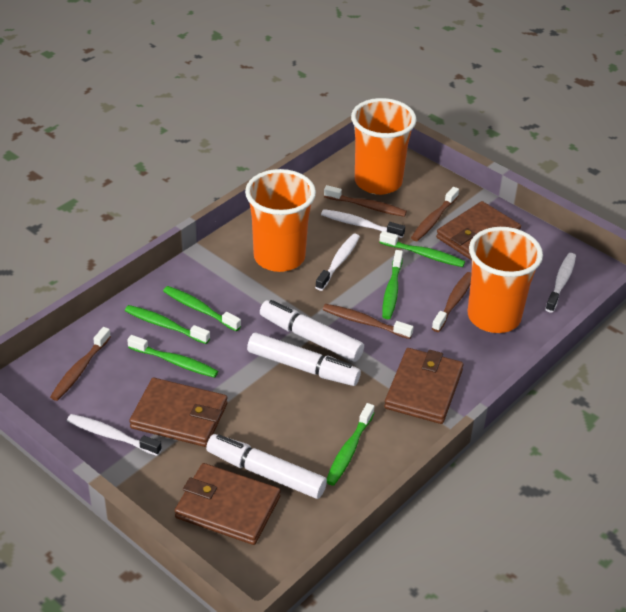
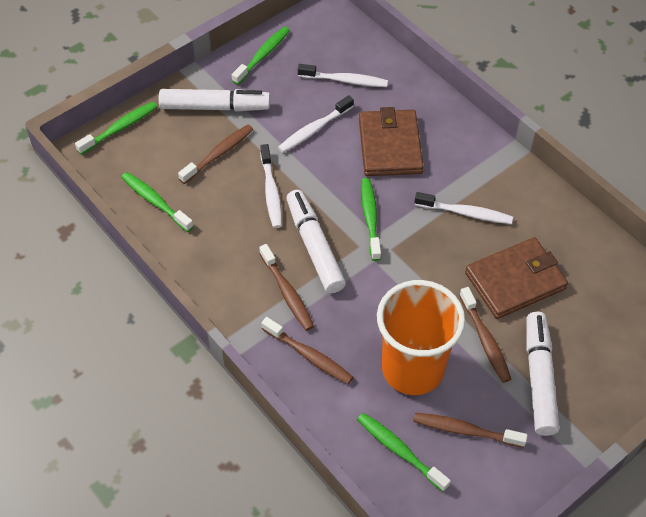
brown wallet: [129,378,228,447] [175,463,281,545] [384,348,463,424] [436,201,521,260] = 4 -> [359,107,424,176] [465,237,568,319] = 2
green toothbrush: [125,305,210,344] [127,335,218,378] [163,286,241,331] [327,403,375,486] [379,231,465,267] [382,250,403,319] = 6 -> [75,102,157,155] [121,172,194,232] [232,27,290,85] [357,413,451,492] [361,178,381,261] = 5
orange cup: [245,169,316,272] [351,98,417,195] [468,227,543,333] = 3 -> [377,280,465,395] = 1

